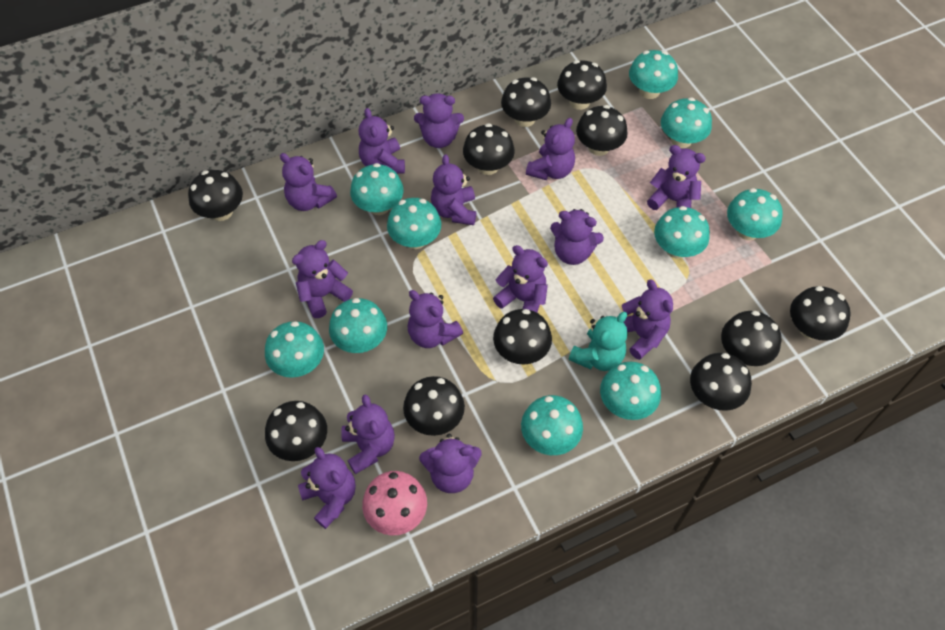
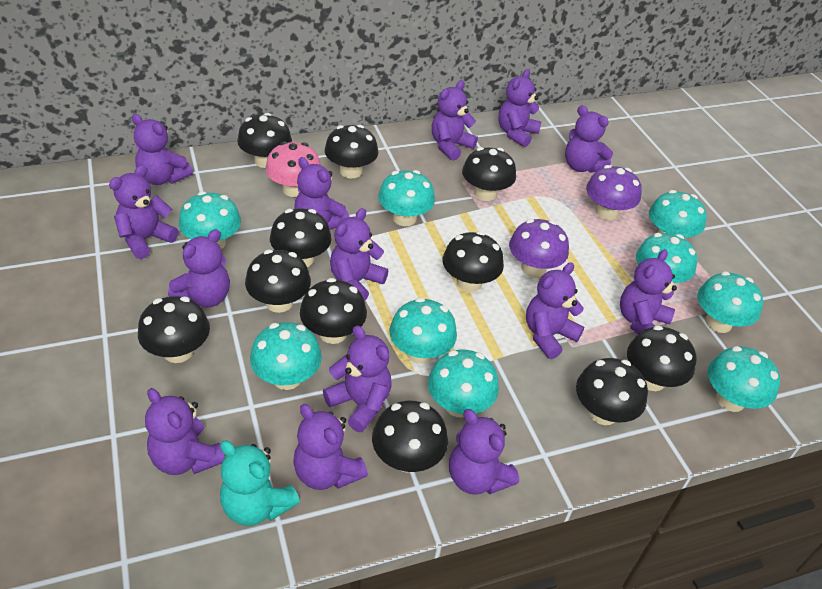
purple mushroom: none = 0 -> [509,219,569,277] [586,165,642,220] = 2
turquoise mushroom: [265,321,324,378] [329,298,387,353] [350,163,404,215] [387,198,441,249] [521,395,583,455] [600,362,661,420] [629,50,678,99] [654,206,710,259] [661,97,712,148] [727,188,783,240] = 10 -> [179,191,241,249] [250,322,322,390] [378,170,435,226] [389,297,457,364] [428,349,499,418] [636,233,697,283] [649,190,707,237] [697,271,763,333] [708,346,780,412] = 9

